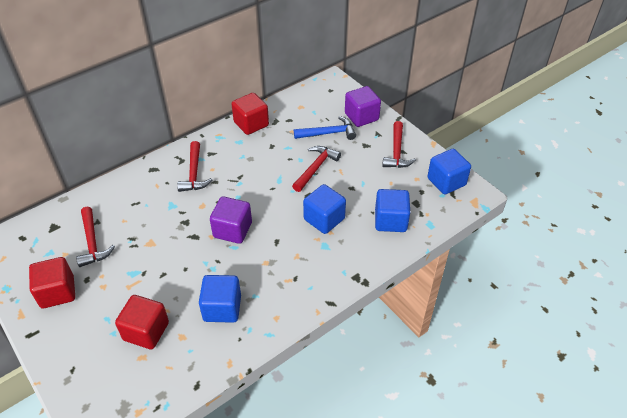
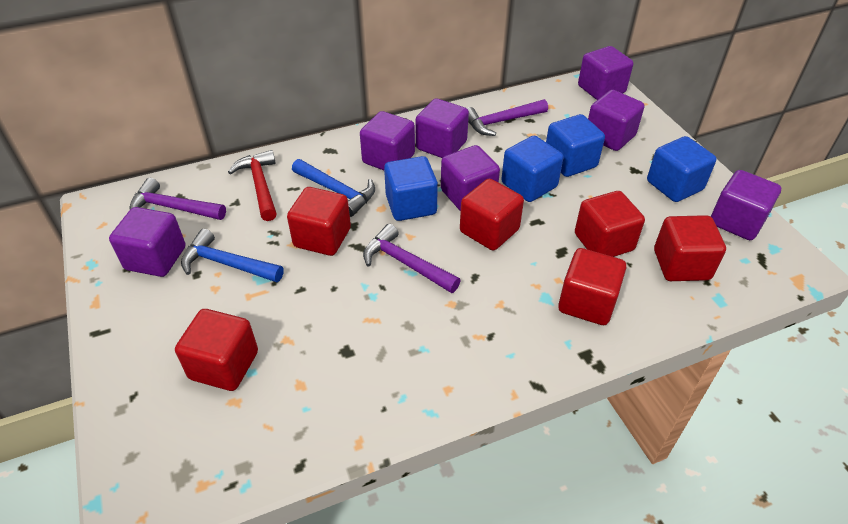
blue hammer: [294,116,356,140] = 1 -> [181,229,284,282] [292,159,375,217] = 2
purple cube: [210,197,252,244] [345,86,381,127] = 2 -> [109,207,185,277] [360,111,415,170] [415,99,469,158] [441,145,500,211] [578,46,633,100] [588,90,644,151] [711,170,781,240] = 7
purple hammer: none = 0 -> [129,178,226,220] [363,224,461,293] [467,99,548,136] = 3
red cube: [29,257,75,308] [115,295,169,349] [232,93,269,135] = 3 -> [175,309,258,391] [287,187,351,256] [460,179,524,251] [558,248,626,325] [575,191,645,257] [654,215,726,281] = 6
red hammer: [76,207,115,267] [177,141,212,192] [292,146,341,192] [382,121,416,168] = 4 -> [228,150,277,221] = 1

